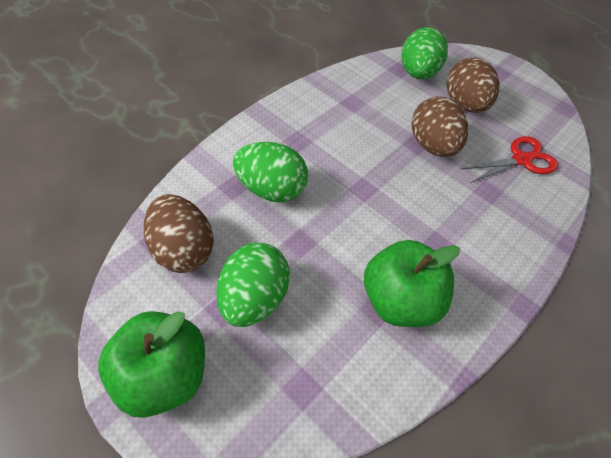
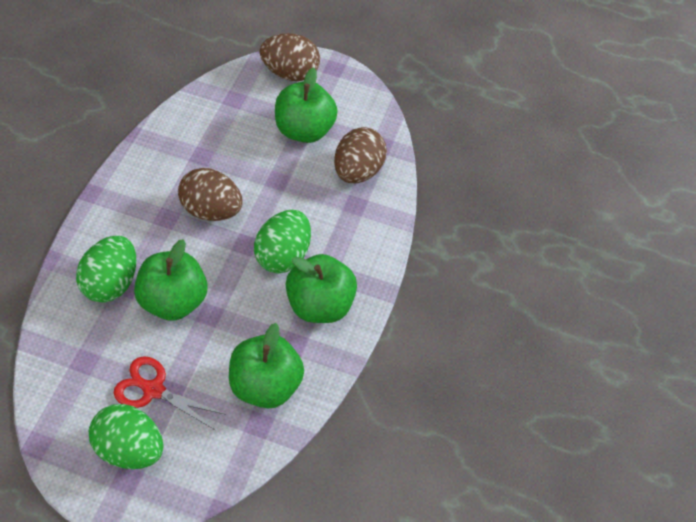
green apple: [98,311,205,418] [364,240,460,327] = 2 -> [134,239,207,321] [229,323,304,408] [275,67,338,143] [285,254,357,323] = 4

